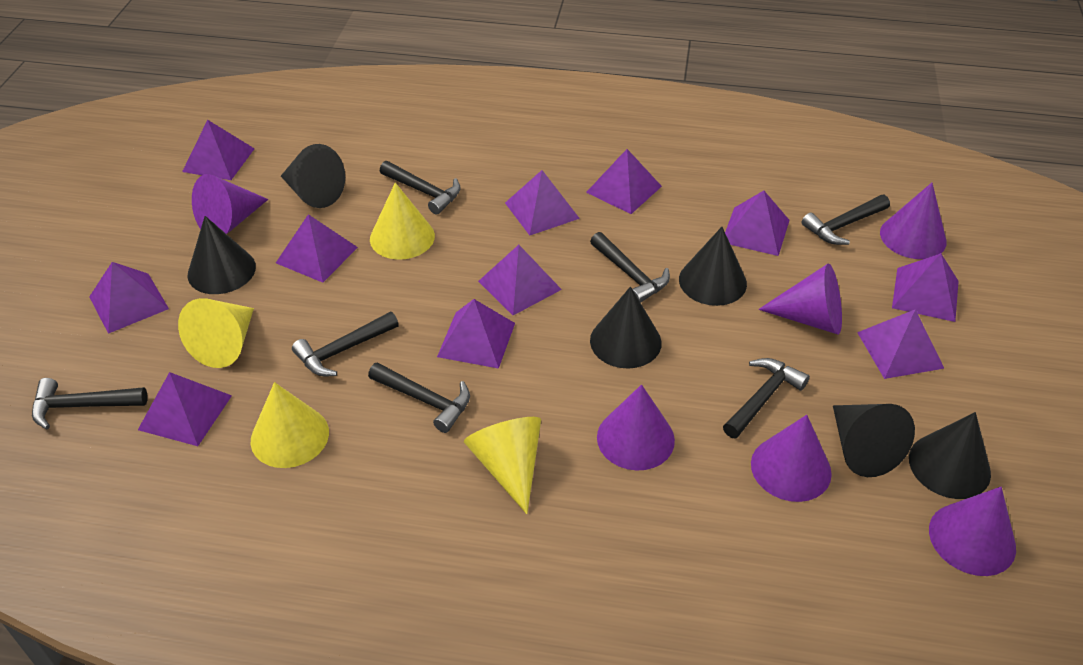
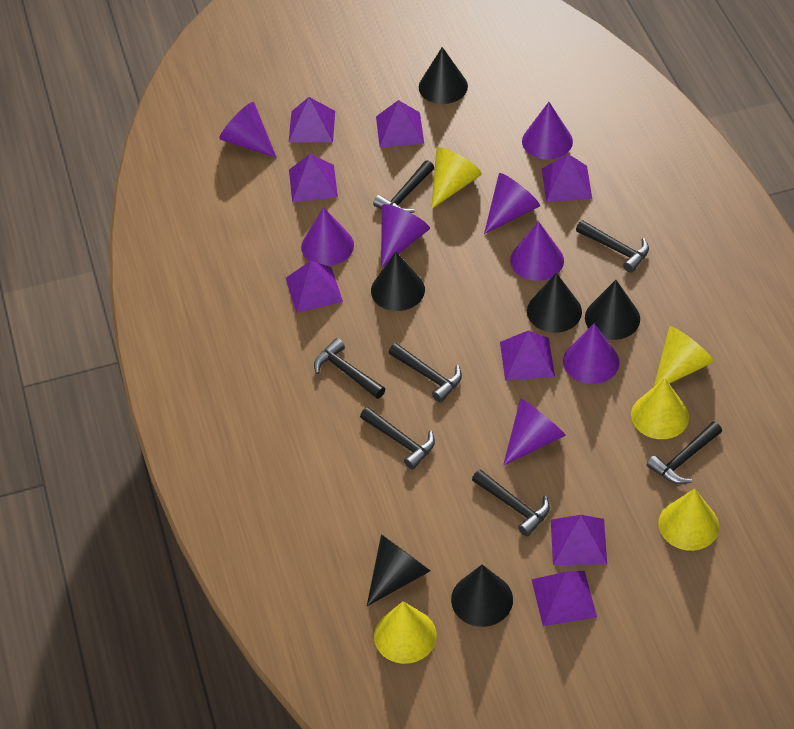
purple cone: [192,174,268,234] [597,384,675,471] [751,415,832,502] [758,263,842,334] [880,183,947,259] [929,487,1016,576] = 6 -> [219,102,277,158] [301,207,354,266] [381,204,430,268] [484,173,540,234] [503,398,566,466] [510,221,564,281] [522,102,573,160] [563,324,620,384] = 8
purple pyramid: [89,262,169,334] [138,372,232,446] [182,120,255,180] [276,214,358,283] [437,299,515,369] [478,245,562,315] [505,170,580,236] [586,149,662,214] [725,191,790,256] [857,309,945,379] [892,253,959,322] = 11 -> [286,261,343,313] [289,97,335,142] [289,154,338,202] [376,100,424,148] [500,331,555,381] [531,571,597,626] [542,154,592,202] [551,515,607,565] = 8
yellow cone: [178,298,254,368] [251,382,329,468] [370,183,435,260] [464,417,541,514] = 4 -> [374,601,437,664] [431,147,482,209] [631,378,689,439] [654,326,714,387] [658,488,719,551] = 5

